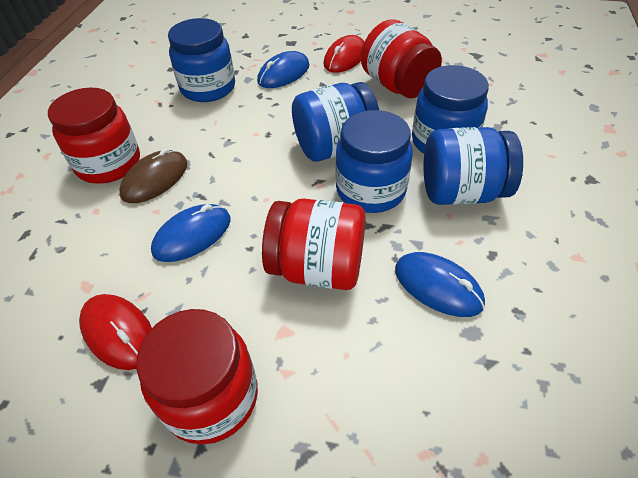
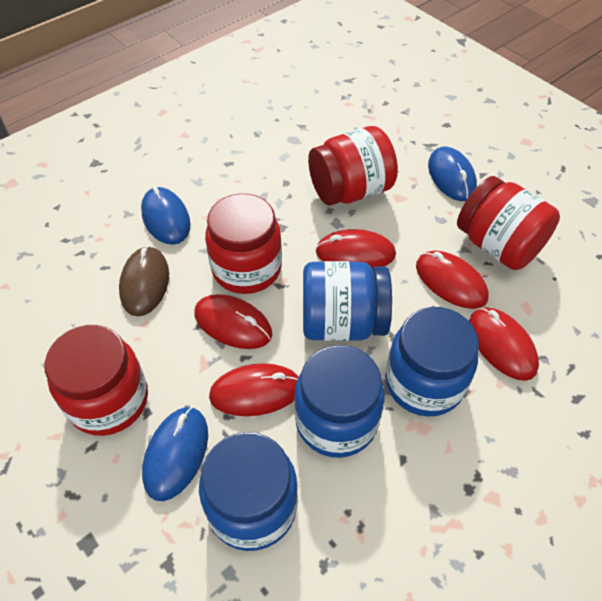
blue jar: [168,18,235,102] [292,82,379,161] [336,110,413,213] [412,65,489,154] [424,127,523,205] = 5 -> [199,432,298,551] [294,345,385,458] [303,261,392,341] [385,307,479,417] = 4
red mouse: [79,294,152,370] [323,35,364,73] = 2 -> [194,294,272,349] [209,363,298,416] [315,229,396,268] [416,251,489,309] [469,308,539,381] = 5

